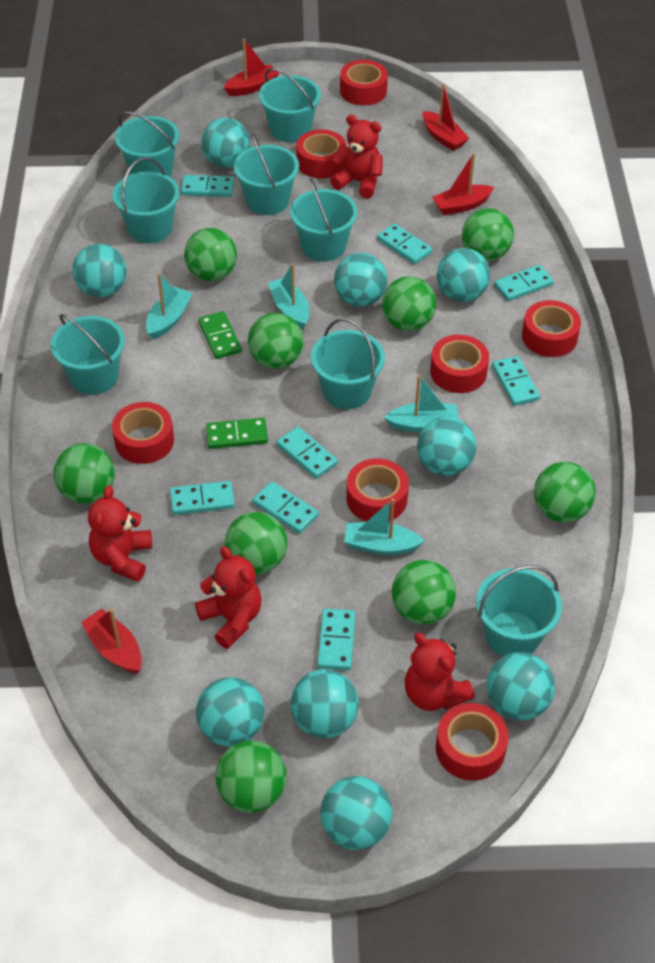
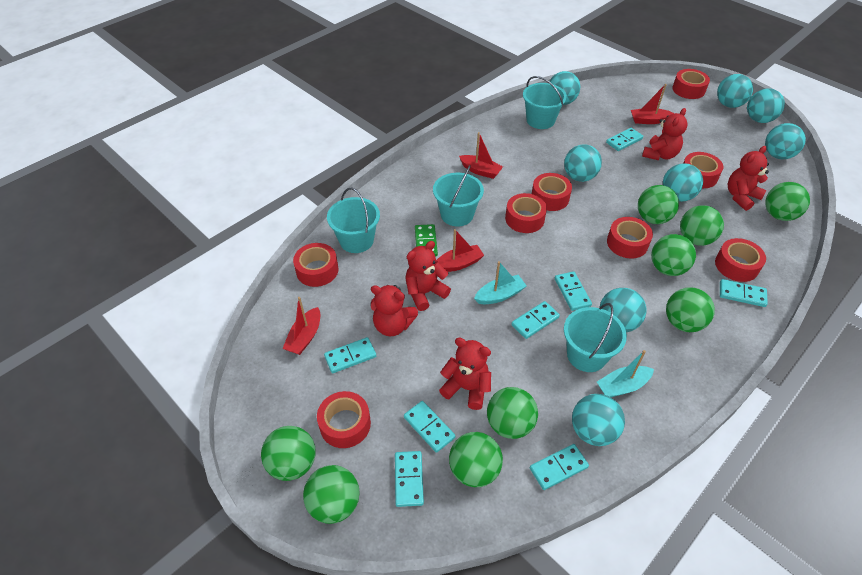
green domino: [198,311,242,359] [206,418,268,449] = 2 -> [415,224,438,257] = 1
red tape: [112,402,174,464] [296,130,346,178] [340,60,388,105] [346,458,409,522] [430,335,489,393] [436,703,509,781] [522,300,581,357] = 7 -> [293,243,339,287] [317,391,371,448] [505,193,547,233] [532,173,572,211] [607,217,653,259] [672,69,710,99] [683,152,723,188] [715,238,766,282] = 8
red teddy bear: [88,486,152,582] [195,546,262,649] [330,115,383,199] [405,633,475,711] = 4 -> [371,285,418,336] [406,241,451,311] [439,338,491,410] [642,108,688,160] [728,146,769,211] = 5
turquoise ball: [72,244,127,298] [196,677,264,747] [201,118,250,168] [291,669,359,738] [320,776,392,850] [334,253,387,307] [417,417,476,476] [437,248,490,302] [487,652,555,720] = 9 -> [549,71,580,105] [564,144,602,182] [572,394,625,446] [599,288,646,332] [663,163,703,202] [717,74,753,108] [747,89,785,123] [765,123,806,159] = 8
turquoise boat: [146,274,193,339] [268,263,309,329] [344,498,424,555] [384,375,459,432] = 4 -> [474,261,527,304] [597,350,654,397] = 2
turquoise bucket: [51,314,125,395] [112,157,180,243] [115,112,179,177] [234,133,299,215] [259,68,321,142] [290,178,358,262] [311,318,385,409] [476,565,562,657] = 8 -> [327,187,380,253] [433,165,484,227] [523,76,567,129] [564,303,627,372] = 4

